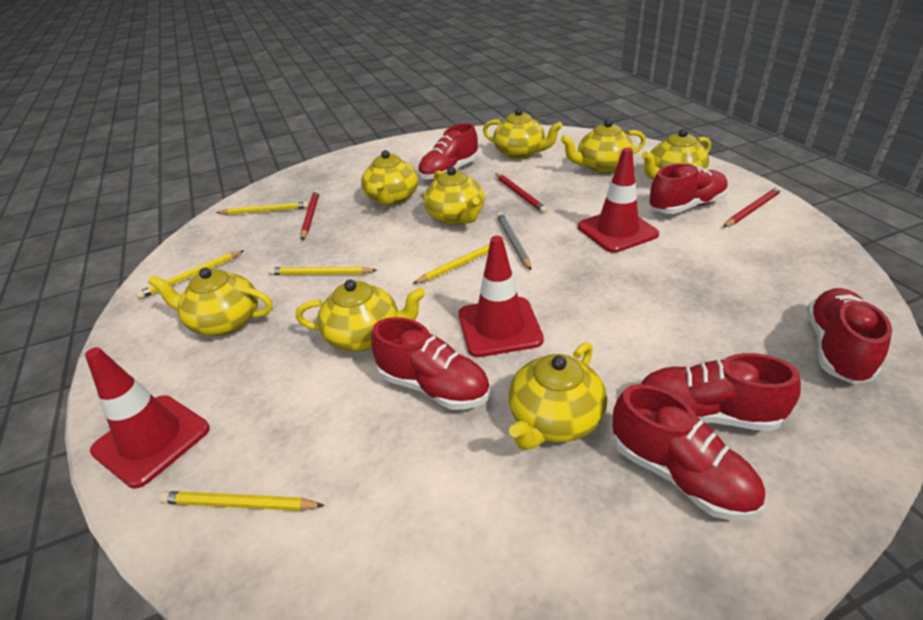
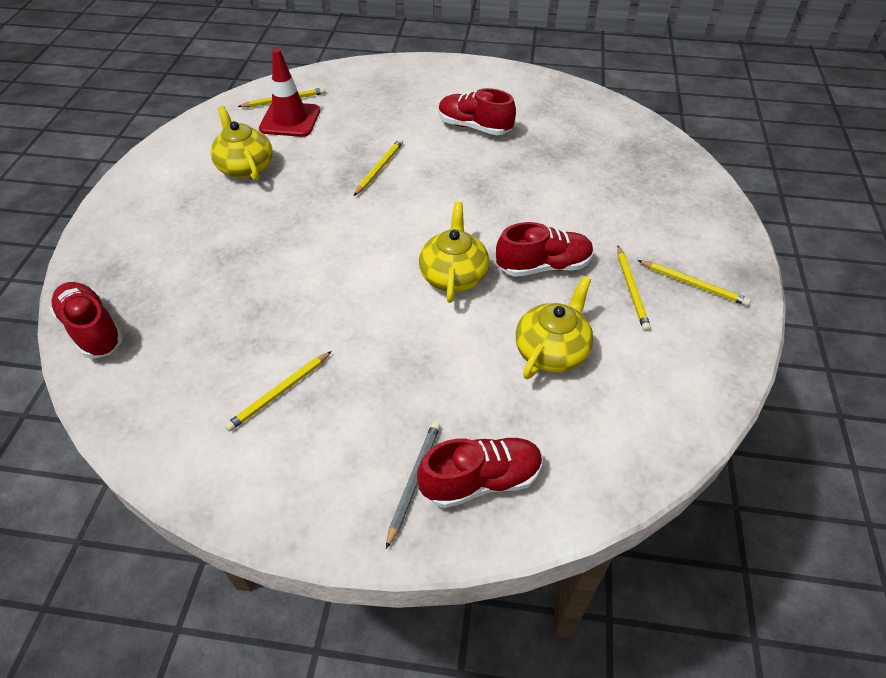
red pencil: [301,190,319,240] [495,173,547,213] [724,187,782,227] = 3 -> none = 0
red shoe: [371,317,490,410] [418,123,478,181] [613,384,765,520] [641,353,801,431] [649,163,728,214] [807,288,892,384] = 6 -> [50,282,123,359] [417,437,542,508] [438,88,516,135] [496,222,594,277] = 4
red traffic cone: [85,347,210,488] [459,236,544,357] [578,148,659,253] = 3 -> [259,48,320,137] = 1
yellow teapot: [148,268,273,336] [296,280,425,352] [361,150,418,206] [424,166,485,225] [483,108,563,159] [509,342,607,450] [561,119,646,173] [642,129,711,180] = 8 -> [210,106,272,181] [419,202,489,303] [515,276,594,379] = 3

